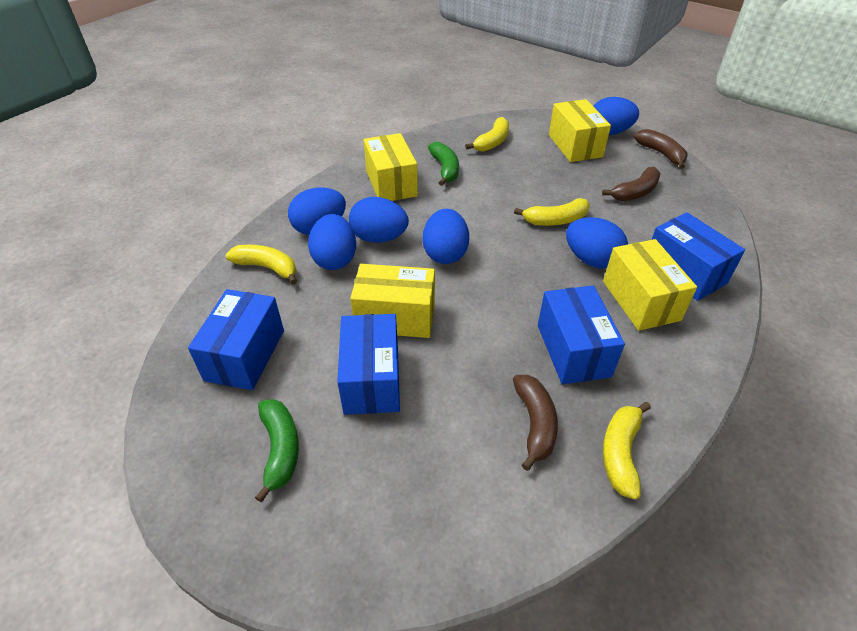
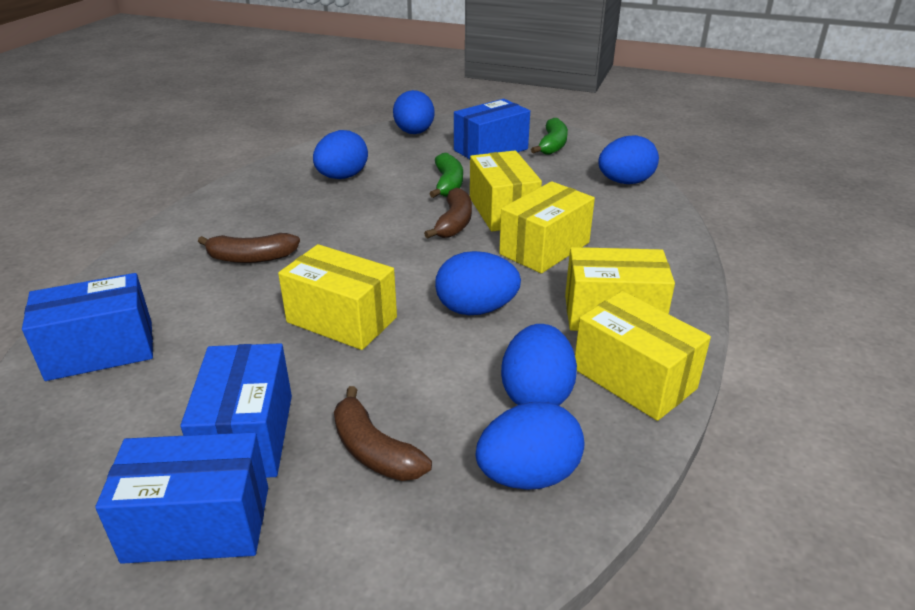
yellow banana: [226,245,297,284] [465,117,509,152] [514,198,590,226] [603,402,651,500] = 4 -> none = 0
yellow box: [350,264,435,338] [364,133,418,201] [549,99,611,162] [603,239,697,331] = 4 -> [278,244,397,350] [470,150,542,232] [499,181,595,273] [565,247,675,331] [575,291,711,421] = 5

